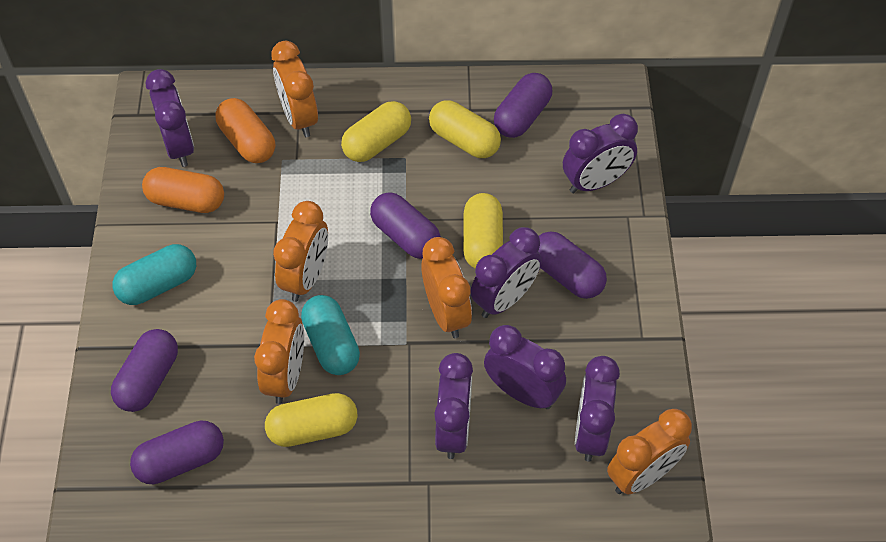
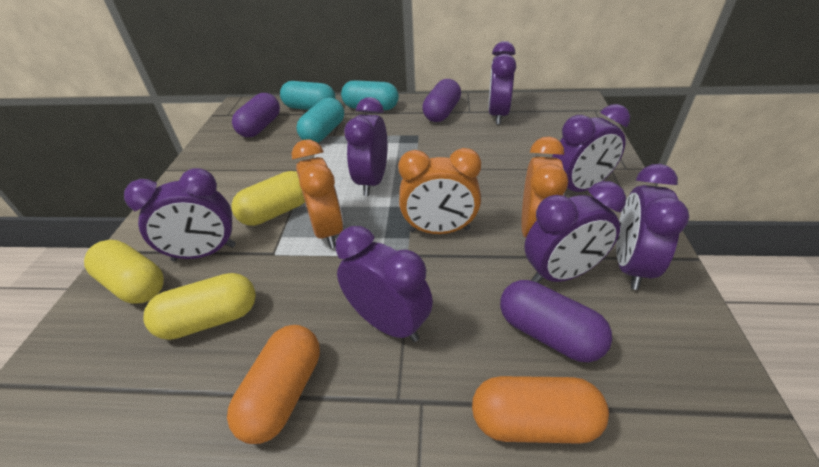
orange clock: [254,299,304,404] [271,41,318,137] [273,201,328,302] [421,237,472,338] [607,409,692,494] = 5 -> [292,140,343,248] [398,148,481,234] [521,136,568,238] = 3
purple capsule: [111,329,178,412] [130,420,224,484] [370,192,441,259] [494,73,552,138] [538,232,607,299] = 5 -> [232,93,280,137] [422,79,461,122] [500,280,612,362] = 3
purple clock: [145,69,194,167] [434,353,473,459] [471,227,542,318] [484,325,566,409] [563,114,638,193] [575,356,620,461] = 6 -> [124,168,236,261] [335,226,433,342] [344,97,388,196] [488,41,516,125] [524,181,626,283] [552,104,630,192] [616,164,689,290] = 7
turquoise capsule: [113,244,196,305] [301,295,360,375] = 2 -> [280,81,336,110] [296,98,344,143] [341,80,399,110] = 3
yellow capsule: [265,393,358,447] [341,101,411,162] [429,100,501,158] [463,193,503,269] = 4 -> [84,240,164,304] [143,273,256,340] [232,171,305,226] = 3

